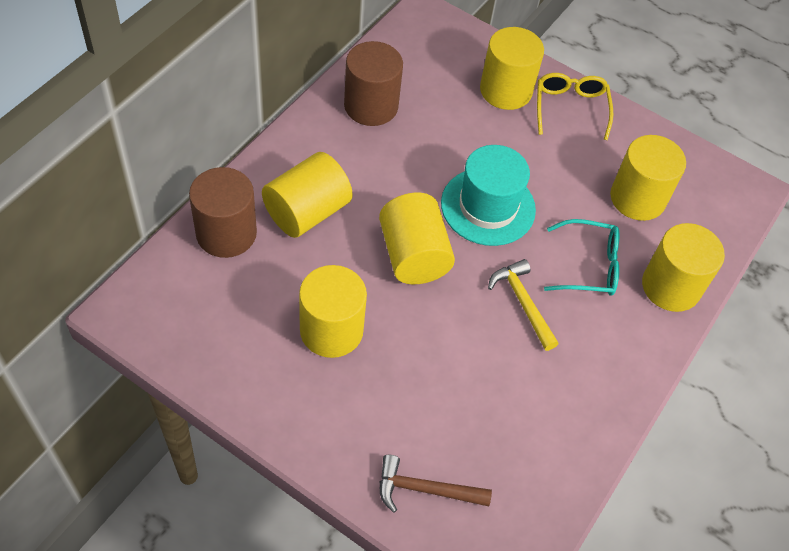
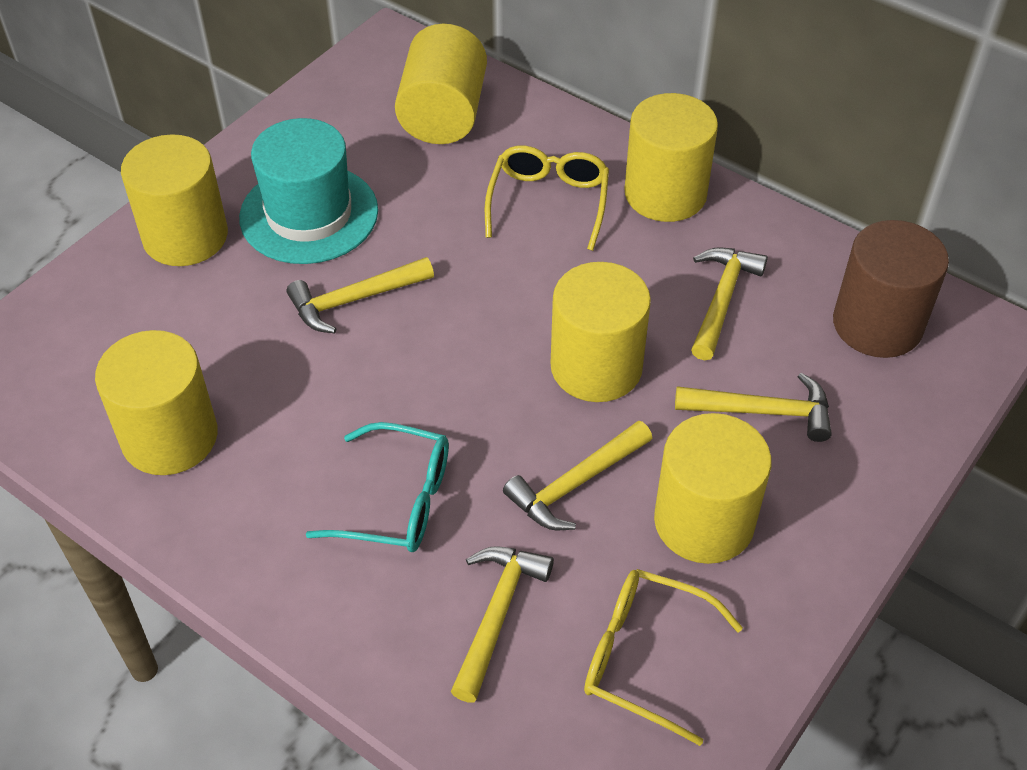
brown cylinder: [189,167,257,258] [344,41,403,126] = 2 -> [833,220,949,358] = 1
brown hammer: [380,455,492,513] = 1 -> none = 0
yellow glasses: [537,73,613,140] = 1 -> [485,146,609,251] [584,569,743,746] = 2
yellow hammer: [488,259,559,351] = 1 -> [287,257,434,334] [451,546,554,703] [503,420,652,530] [675,373,832,442] [691,247,768,361] = 5

